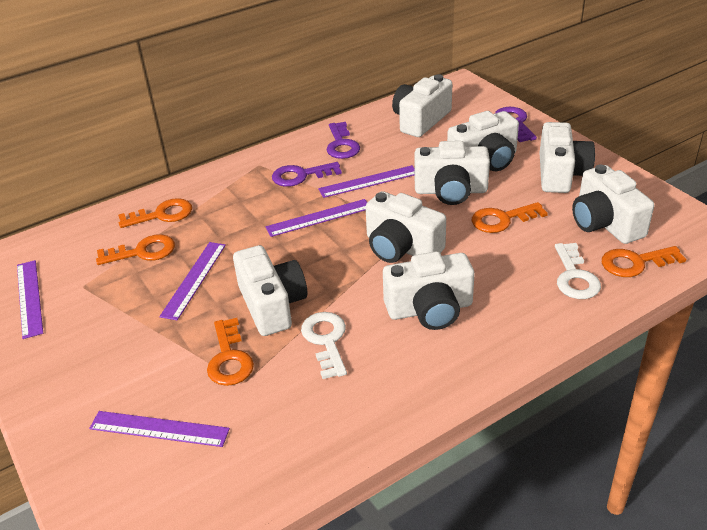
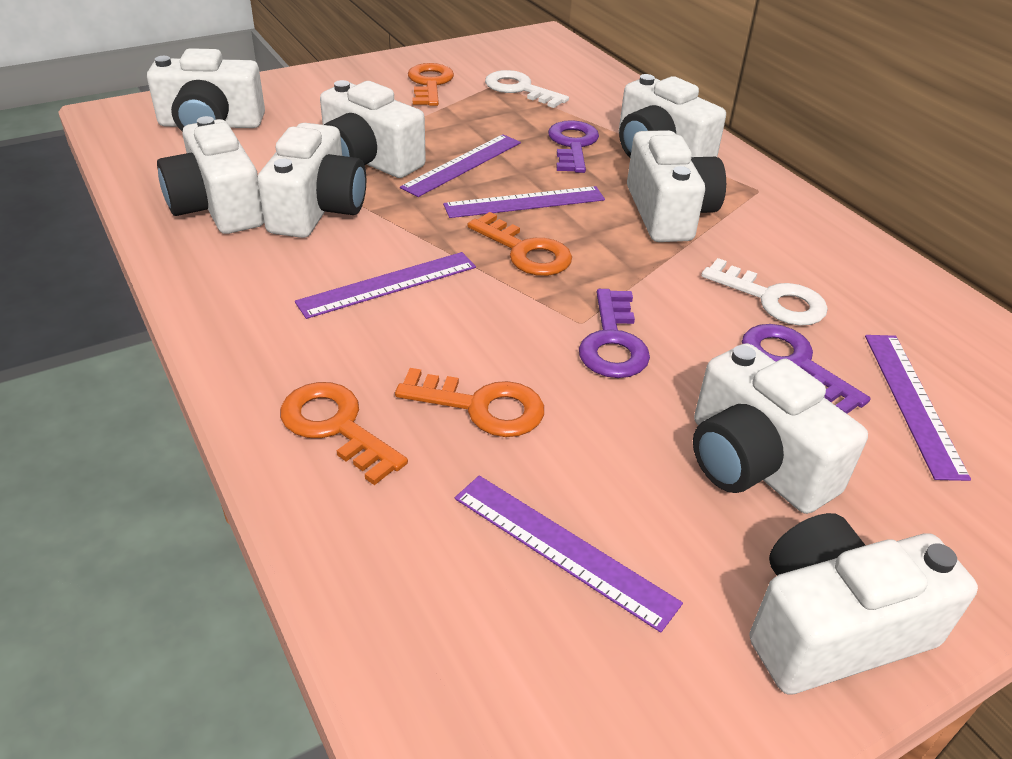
orange key: [96,234,175,265] [118,198,192,228] [207,318,254,386] [472,202,548,233] [602,246,686,277] = 5 -> [280,382,408,485] [395,368,544,437] [408,63,454,106] [467,212,572,276] = 4

